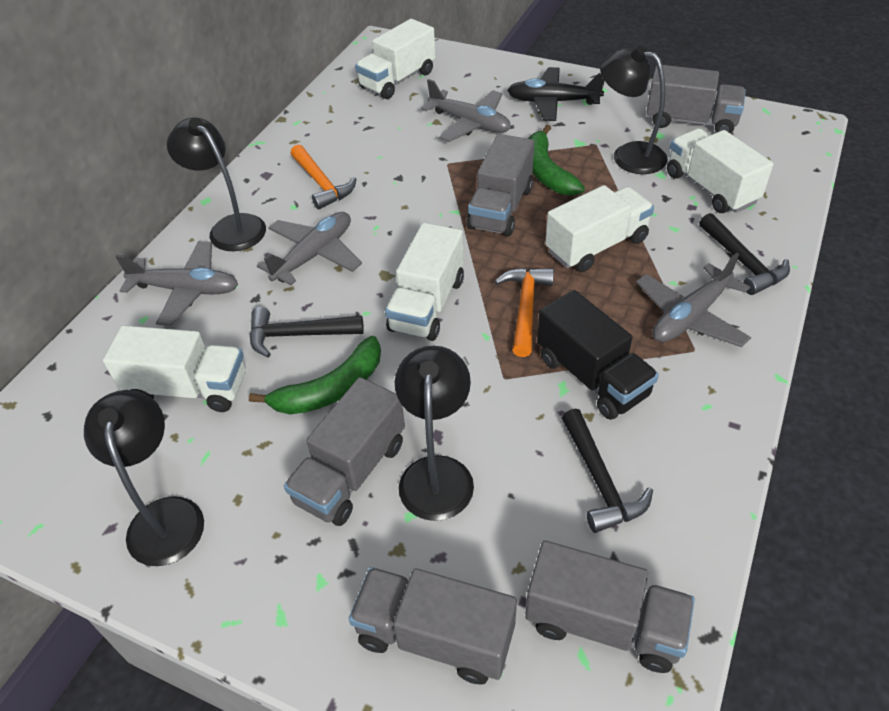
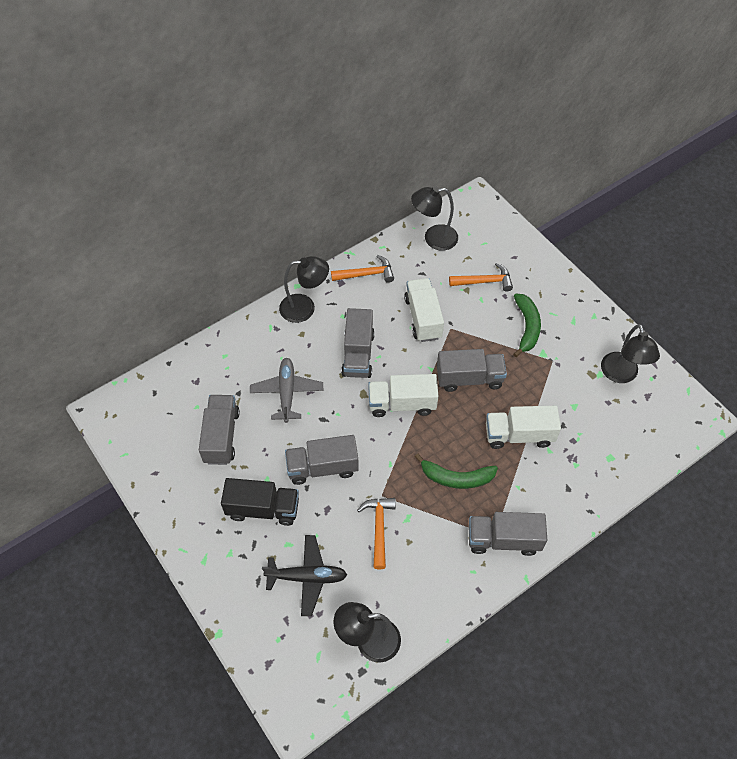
black hammer: [249,307,364,358] [562,409,653,533] [699,213,790,295] = 3 -> none = 0
grey plane: [115,241,238,326] [257,212,362,285] [421,79,511,142] [636,253,751,347] = 4 -> [250,358,323,423] = 1
orange hammer: [291,144,357,210] [494,268,554,357] = 2 -> [331,255,394,283] [357,498,396,569] [449,263,513,291] = 3
white truck: [103,325,246,412] [355,19,436,99] [385,223,464,341] [545,185,654,272] [667,128,773,213] = 5 -> [368,374,438,417] [404,278,444,342] [486,406,561,449] = 3

